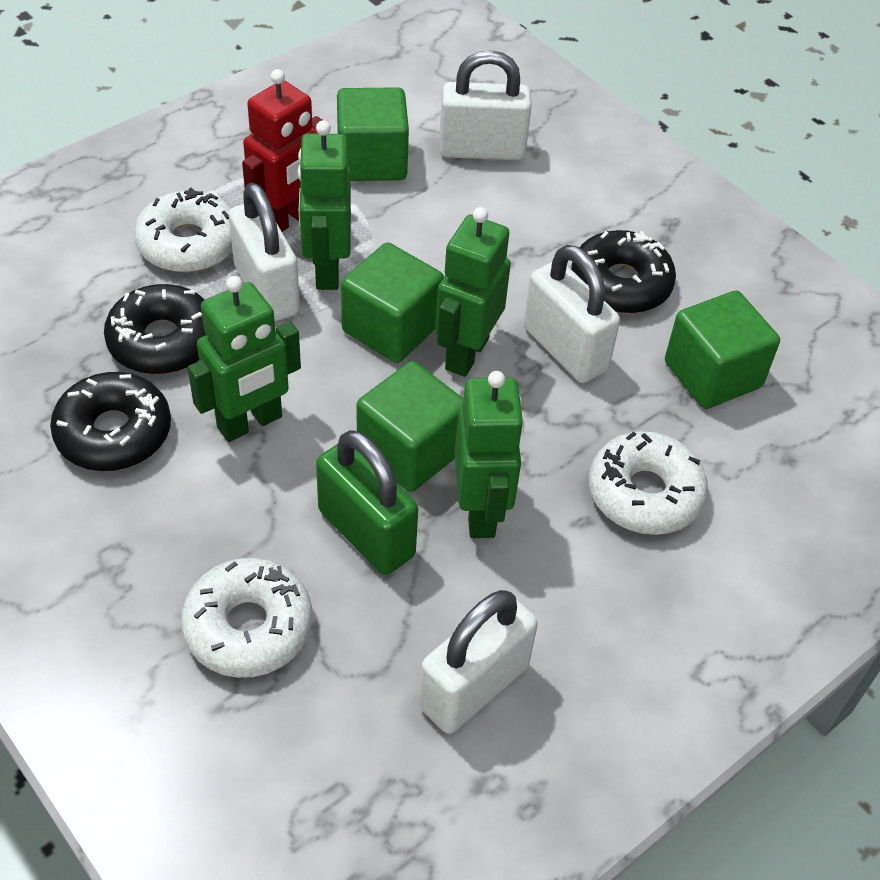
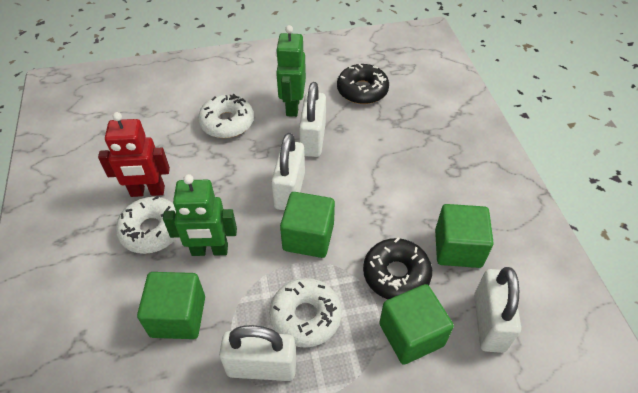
black donut: [50,372,171,471] [104,284,206,374] [571,230,676,314] = 3 -> [337,64,389,104] [363,238,432,299] = 2
green padlock: [316,430,418,575] = 1 -> none = 0
green robot: [188,276,301,442] [297,120,351,290] [435,207,511,377] [454,371,525,538] = 4 -> [163,174,237,256] [276,25,306,117] = 2

